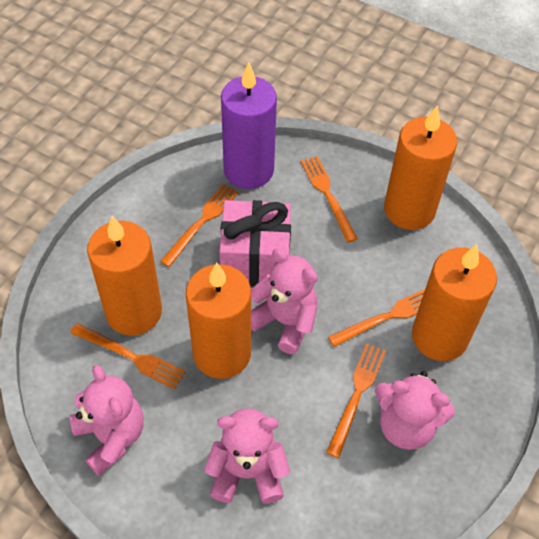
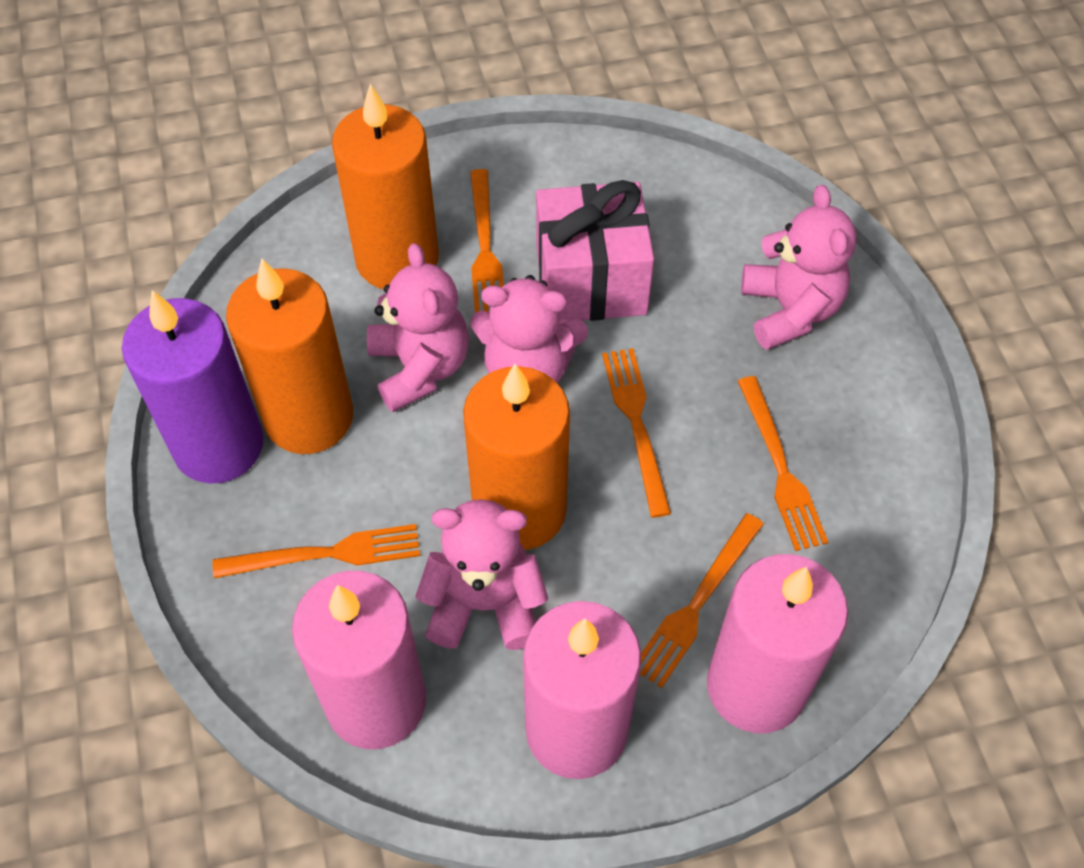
orange candle: [87,216,162,336] [186,263,251,379] [384,105,457,230] [412,244,497,361] = 4 -> [226,258,353,454] [332,84,439,289] [463,364,570,550] = 3
pink candle: none = 0 -> [292,571,426,749] [523,601,641,779] [707,554,848,733] = 3

